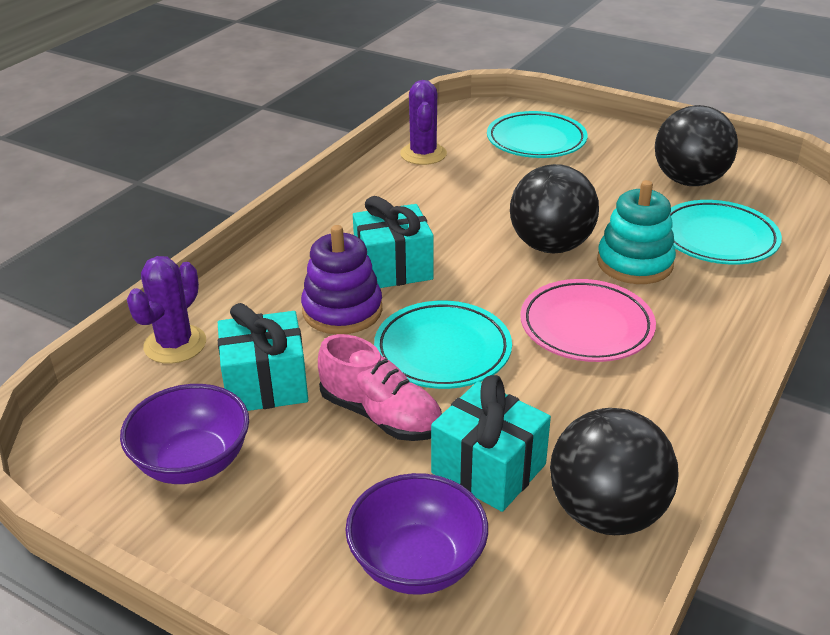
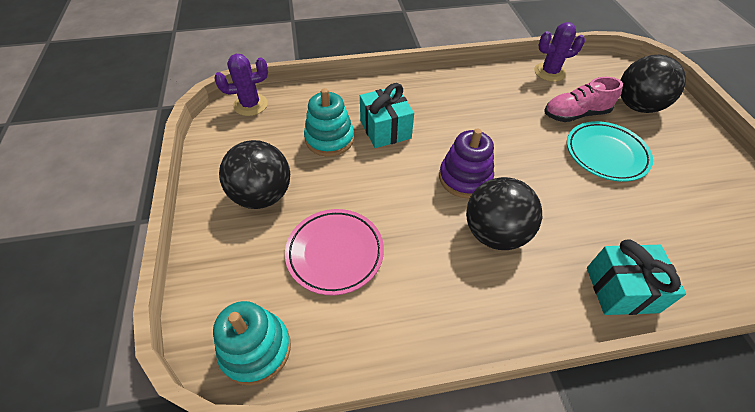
purple bowl: [120,384,249,484] [345,473,488,595] = 2 -> none = 0
turquoise gift: [218,303,308,411] [353,196,434,288] [431,375,551,512] = 3 -> [360,83,414,148] [587,239,686,315] = 2
turquoise plate: [374,301,512,389] [487,111,587,158] [670,200,782,264] = 3 -> [567,121,653,182] = 1
turquoise stacking toy: [597,180,676,284] = 1 -> [213,301,291,386] [304,88,354,156] = 2

